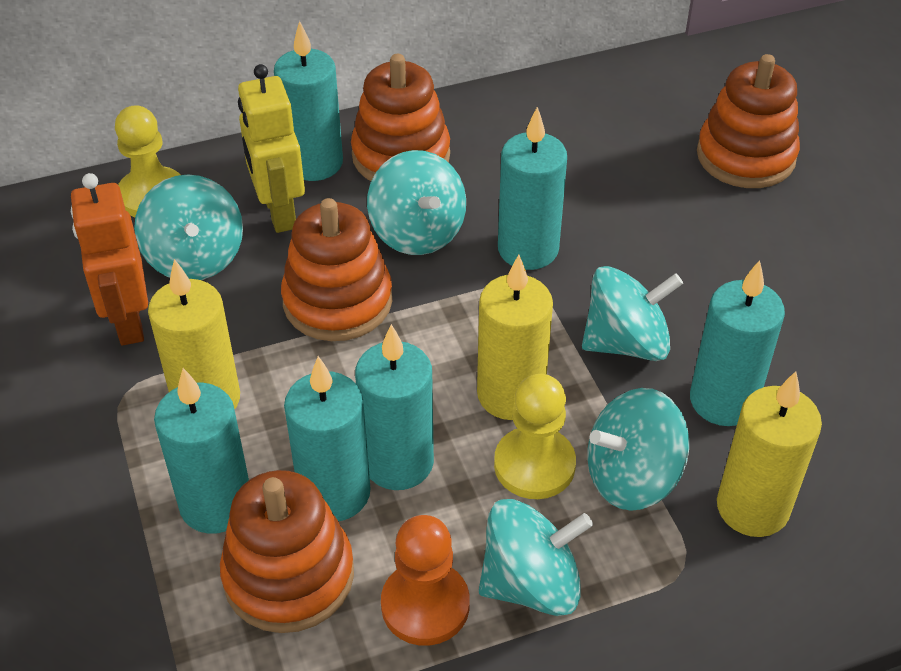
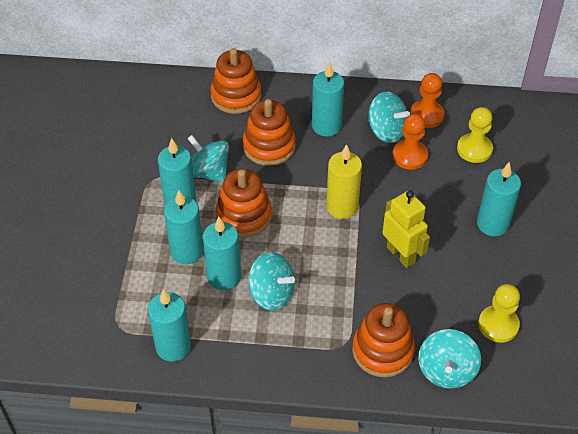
orange pawn: [381,515,470,646] = 1 -> [392,114,428,170] [410,73,445,128] = 2
orange robot: [71,173,148,345] = 1 -> none = 0
turquoise spinning top: [134,175,243,280] [367,150,466,255] [479,499,593,616] [582,266,683,361] [588,388,689,511] = 5 -> [187,135,229,182] [248,252,295,311] [368,91,410,143] [418,329,481,389] = 4
yellow candle: [148,259,240,410] [477,255,553,420] [717,371,822,537] = 3 -> [326,144,362,219] = 1

